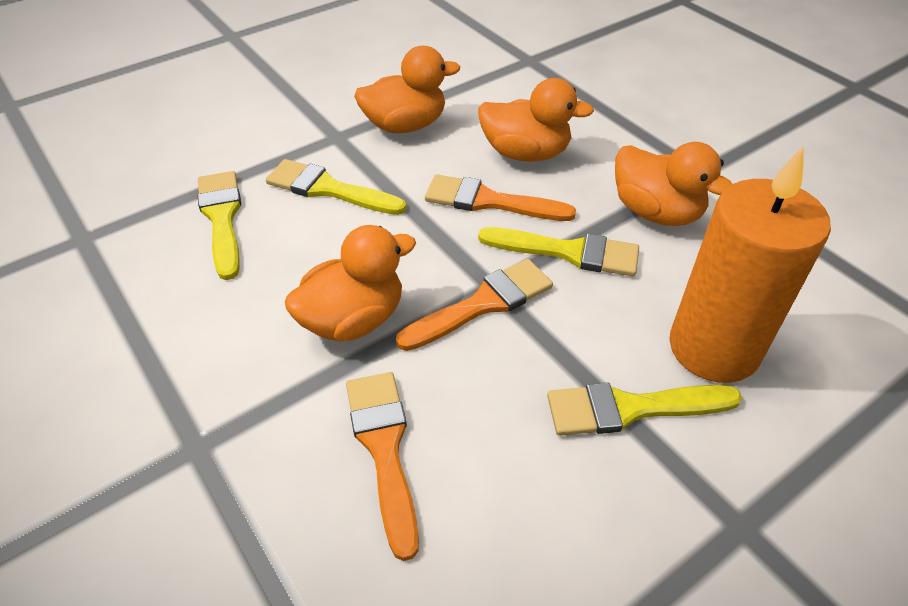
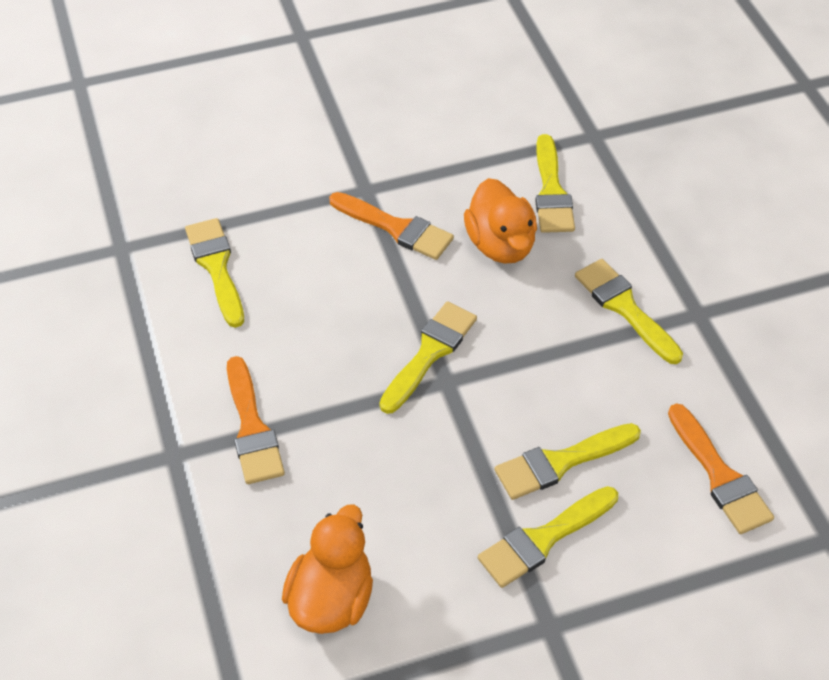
orange candle: [669,146,831,383] = 1 -> none = 0
orange duck: [285,225,416,341] [354,46,460,133] [478,78,594,161] [615,142,732,226] = 4 -> [282,505,373,634] [464,178,537,263] = 2
yellow brush: [198,171,241,280] [266,159,406,215] [478,227,639,276] [547,382,742,436] = 4 -> [185,218,244,328] [379,301,477,414] [478,486,618,588] [495,423,641,500] [535,134,575,233] [575,259,683,364] = 6

